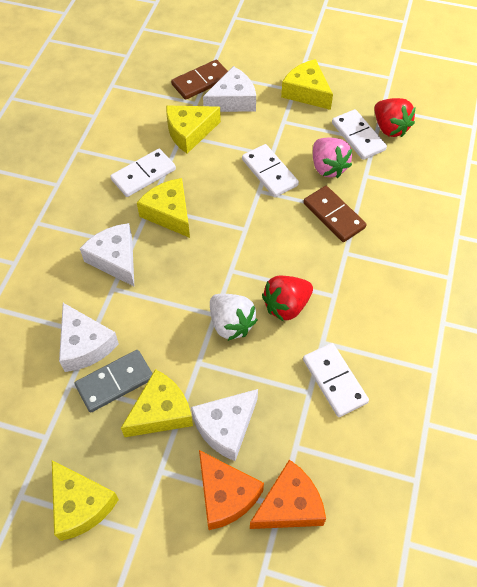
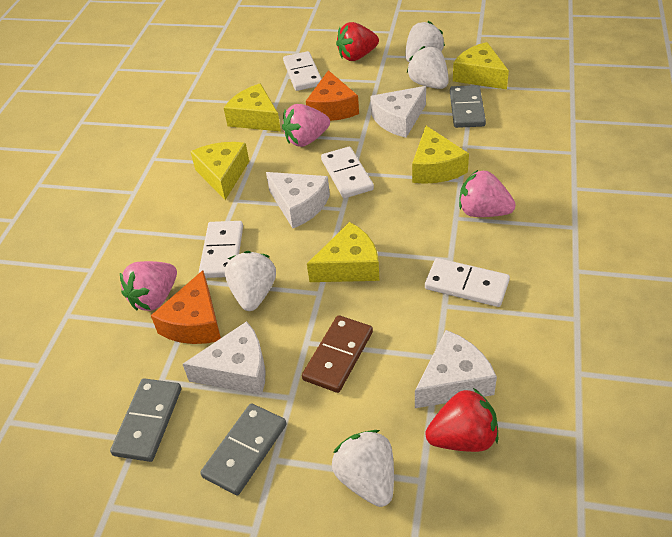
brown domino: [171,60,228,100] [303,186,367,242] = 2 -> [302,315,373,393] = 1
grey domino: [75,350,153,413] = 1 -> [110,378,181,462] [200,403,287,495] [450,85,486,128] = 3
pink strawberry: [313,138,352,178] = 1 -> [120,261,177,311] [282,104,330,147] [459,170,516,217] = 3
white strawberry: [210,294,258,341] = 1 -> [225,251,276,311] [332,430,394,507] [405,21,445,62] [407,46,449,89] = 4

